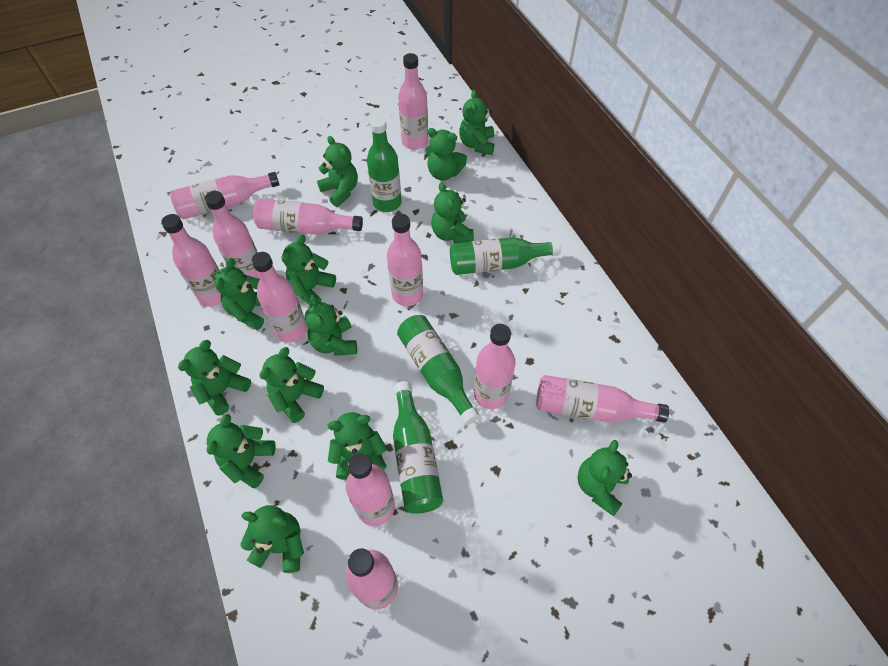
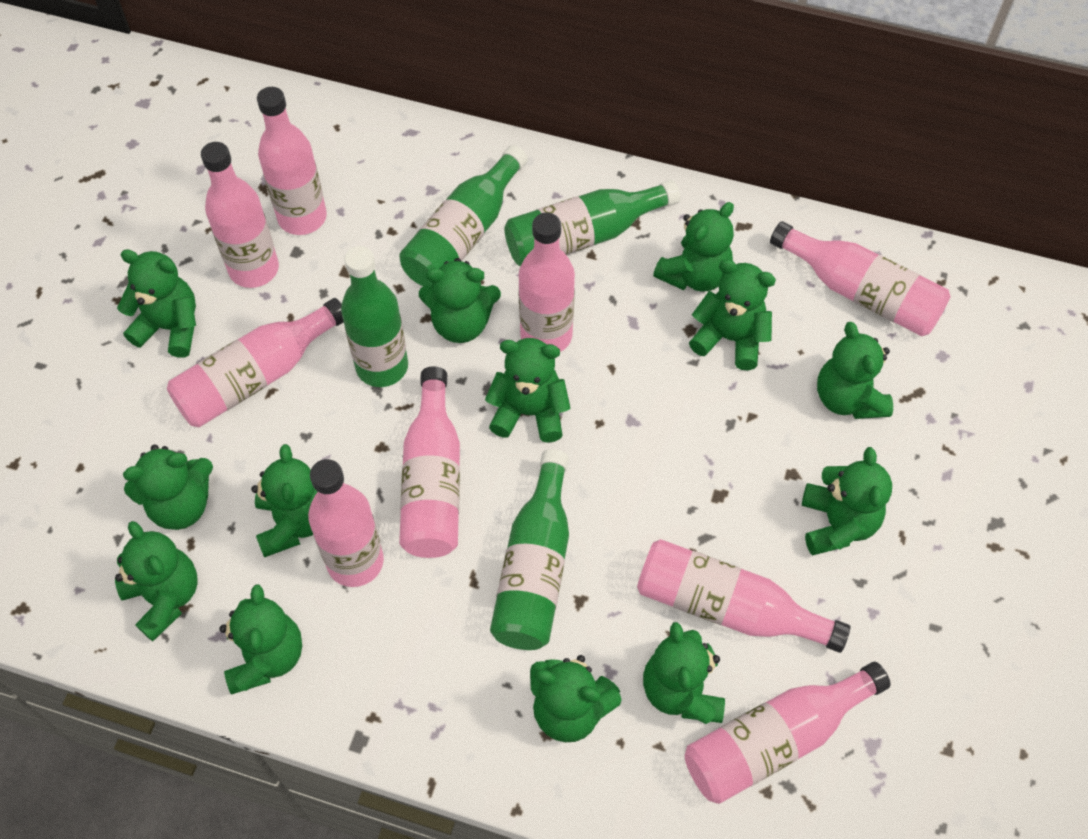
pink bottle: [161,214,221,307] [170,172,280,220] [205,191,260,279] [252,252,307,342] [253,199,363,234] [345,548,398,609] [346,453,395,526] [387,214,423,306] [398,53,428,150] [474,324,516,409] [536,375,669,423] = 11 -> [167,298,344,427] [201,142,279,288] [257,87,327,235] [308,459,384,587] [399,367,460,558] [518,213,575,352] [637,539,850,653] [685,662,891,804] [770,221,951,336] = 9

